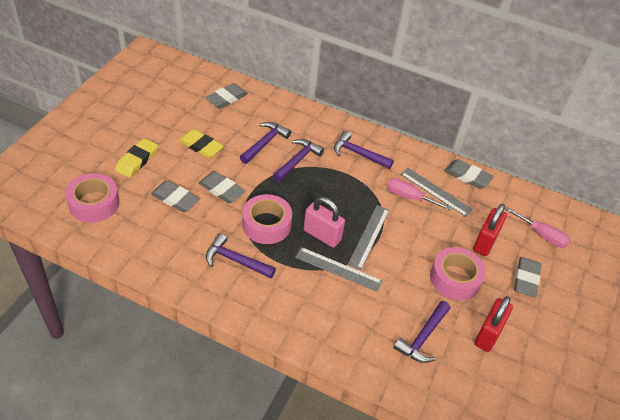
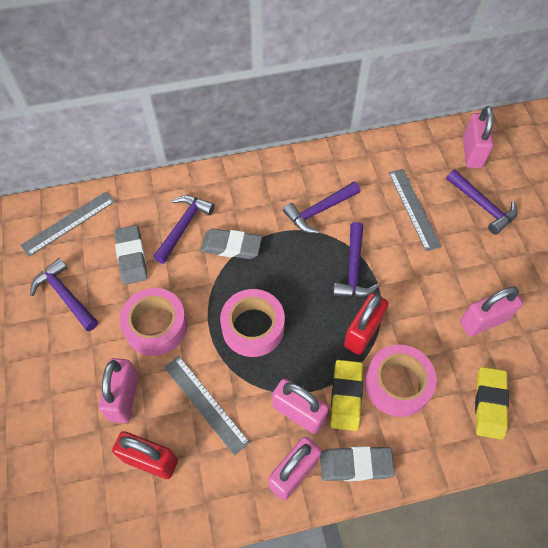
grey eraser: [151,181,200,212] [199,171,246,203] [205,83,248,109] [445,159,494,189] [514,257,541,298] = 5 -> [114,225,147,285] [201,228,262,259] [320,446,395,481] = 3
pink padlock: [303,197,345,248] = 1 -> [98,358,138,423] [268,437,322,500] [272,379,329,434] [460,287,523,336] [463,106,494,168] = 5
pink screwdriver: [387,178,452,211] [505,207,570,248] = 2 -> none = 0

